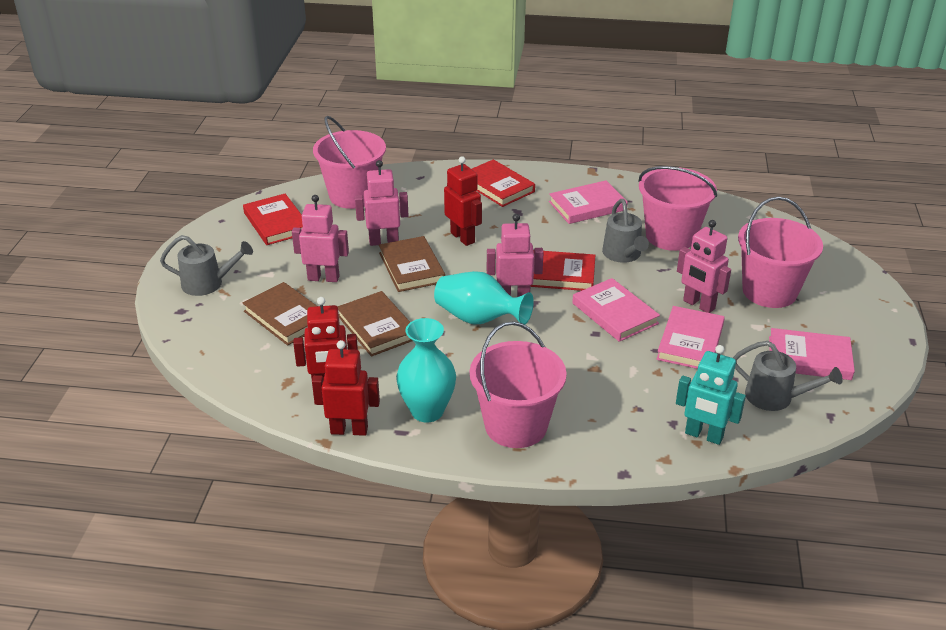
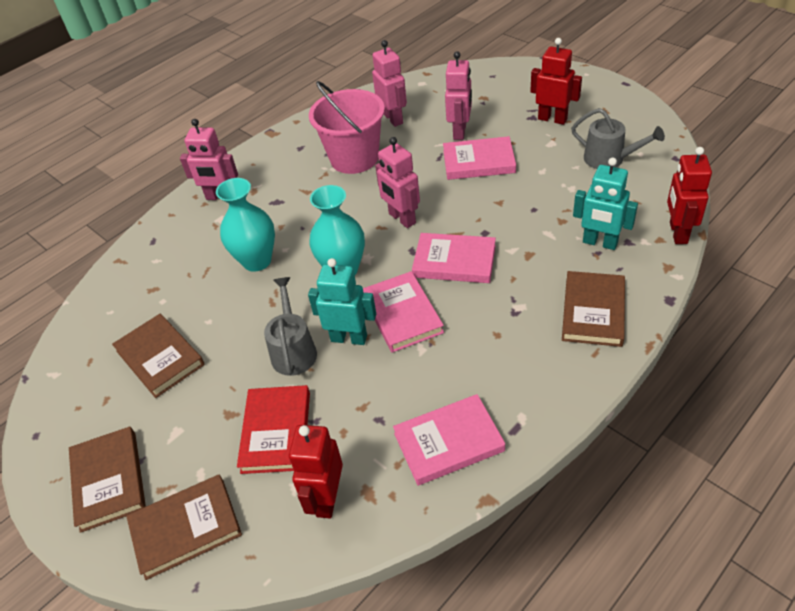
brown book: [243,282,317,345] [337,291,412,357] [379,236,445,292] = 3 -> [69,427,146,533] [112,314,205,398] [126,474,242,580] [562,271,625,347] = 4
grey watering can: [160,235,253,296] [602,199,649,263] [733,341,843,411] = 3 -> [264,277,317,376] [571,108,665,169] = 2
pink bucket: [313,116,386,209] [470,321,567,448] [638,166,717,251] [738,197,823,308] = 4 -> [309,81,385,174] = 1
red book: [243,194,303,245] [472,159,535,207] [530,251,595,291] = 3 -> [237,385,310,474] = 1
turquoise robot: [676,345,746,445] = 1 -> [308,258,376,345] [573,158,638,250] = 2

